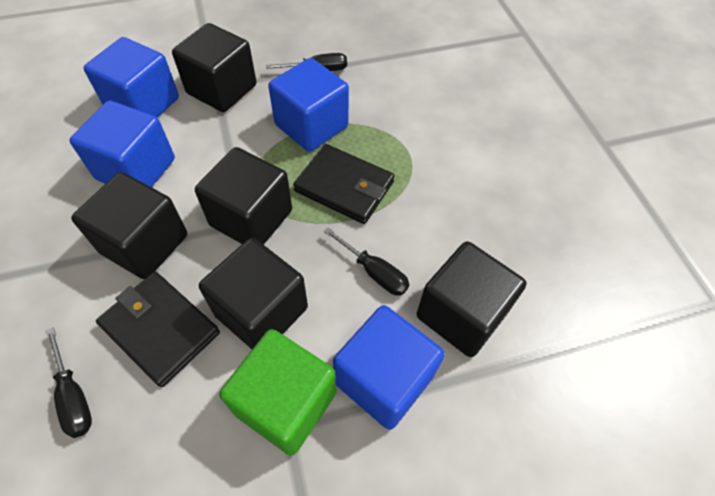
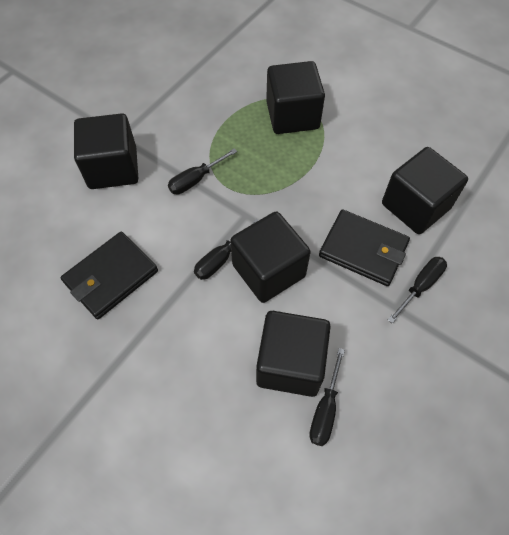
black screwdriver: [46,327,92,438] [266,53,347,71] [324,228,409,296] = 3 -> [168,148,237,194] [194,219,259,280] [309,348,345,446] [388,257,447,324] = 4
blue cube: [70,101,175,187] [84,37,179,117] [268,58,349,152] [333,305,445,430] = 4 -> none = 0
green cube: [219,329,336,455] = 1 -> none = 0

